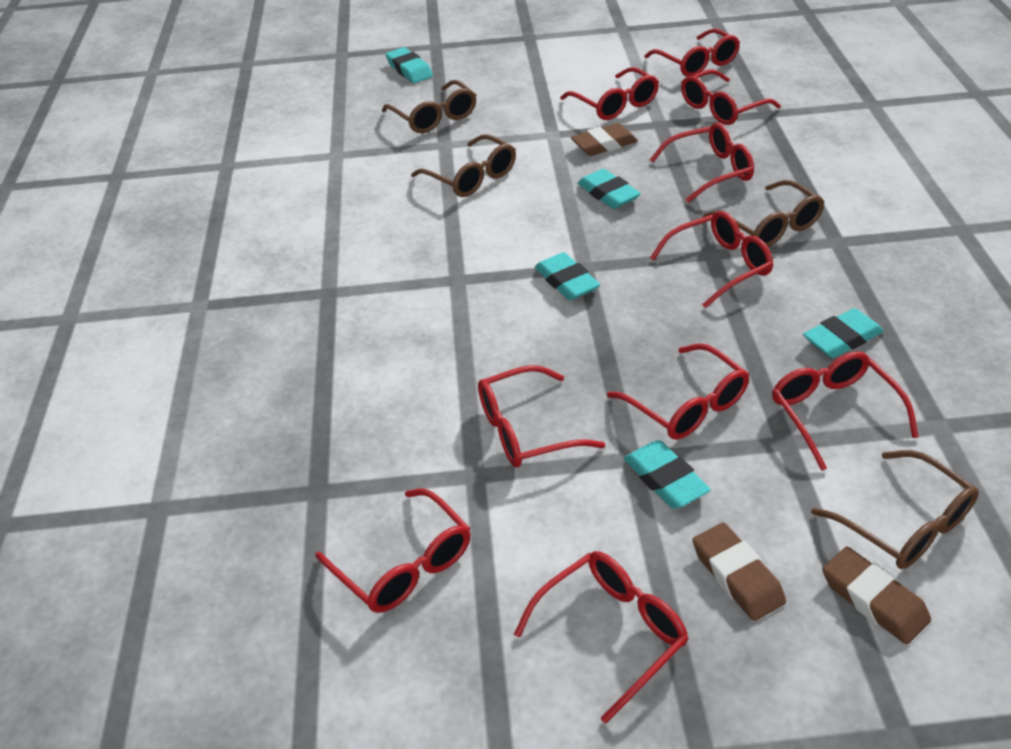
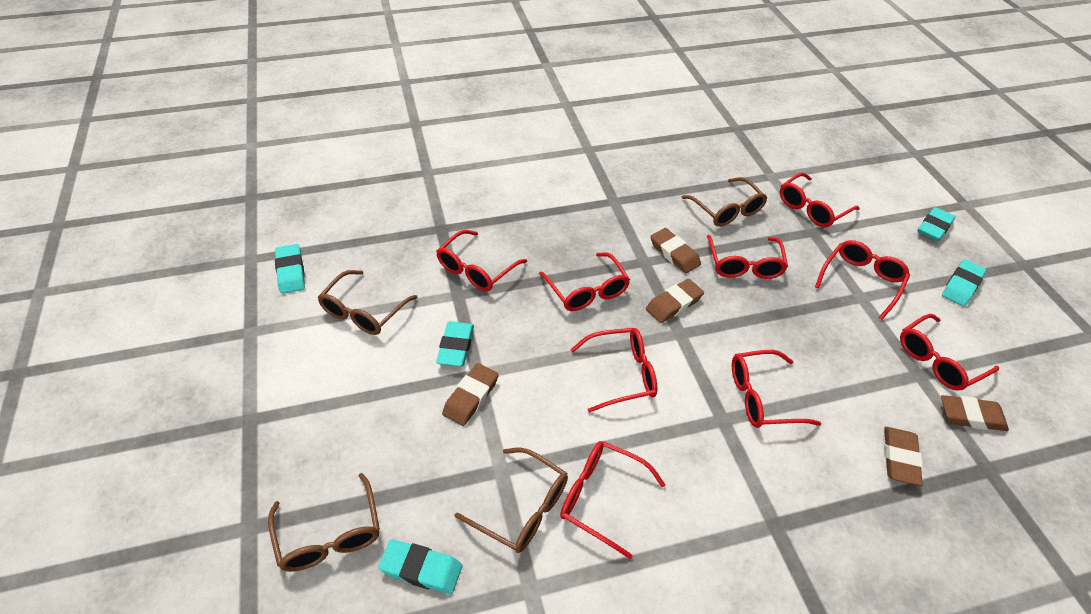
brown eraser: [571,123,638,156] [693,523,786,621] [822,547,931,644] = 3 -> [442,363,499,426] [646,279,704,323] [650,228,701,273] [884,427,923,486] [941,395,1009,431] = 5
red glasses: [315,489,471,613] [478,365,605,468] [514,551,688,723] [560,67,659,120] [607,343,750,440] [644,29,740,77] [650,123,754,203] [650,211,773,308] [681,69,781,125] [772,351,919,471] = 10 -> [436,230,527,291] [539,252,630,311] [560,441,666,559] [570,328,657,413] [707,235,788,279] [732,350,821,428] [780,173,860,227] [815,240,910,320] [900,314,999,391] = 9

